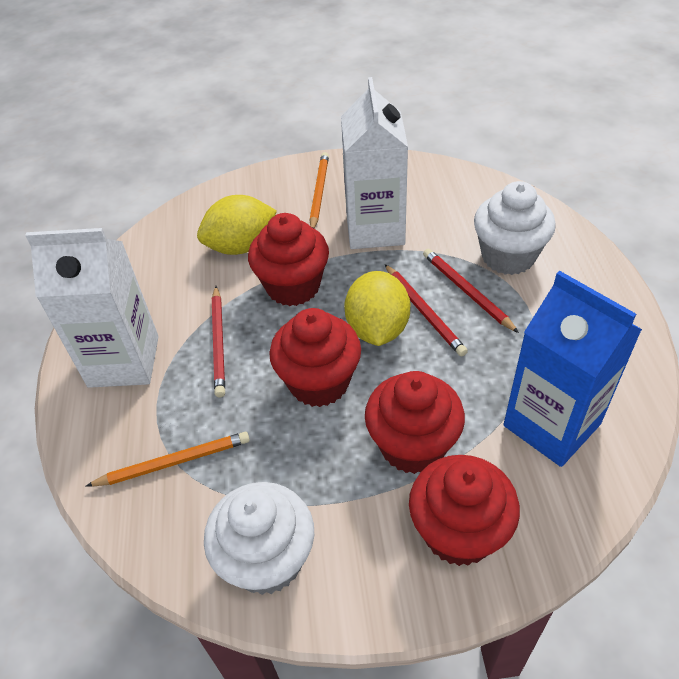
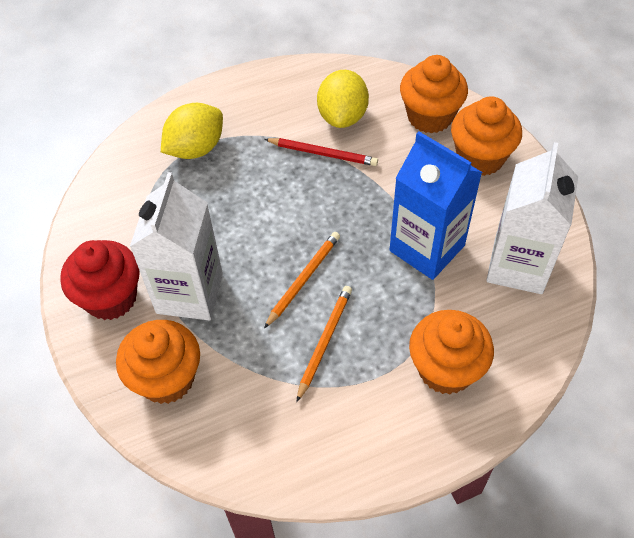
orange cupcake: none = 0 -> [116,320,200,404] [400,55,468,134] [409,310,494,394] [451,96,522,176] = 4
red cupcake: [248,213,329,306] [269,308,361,407] [365,371,465,474] [409,455,520,566] = 4 -> [60,240,140,320] = 1
red pencil: [212,286,225,397] [385,264,468,357] [423,249,519,333] = 3 -> [264,138,378,166] = 1
white cupcake: [204,482,314,595] [474,181,556,275] = 2 -> none = 0

